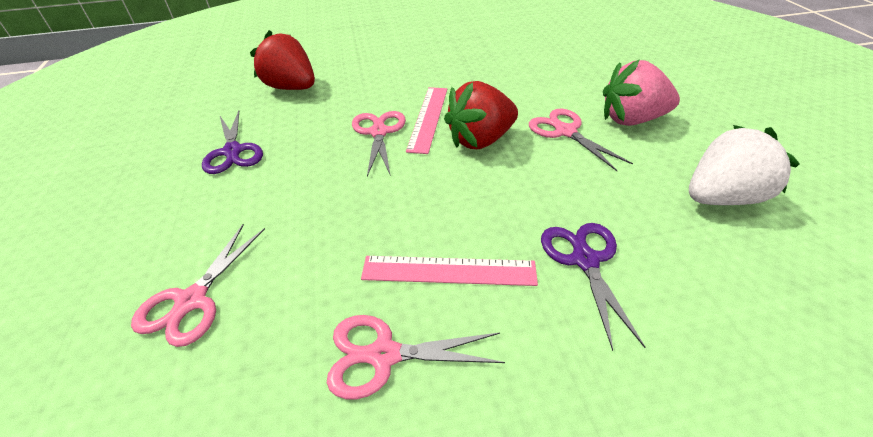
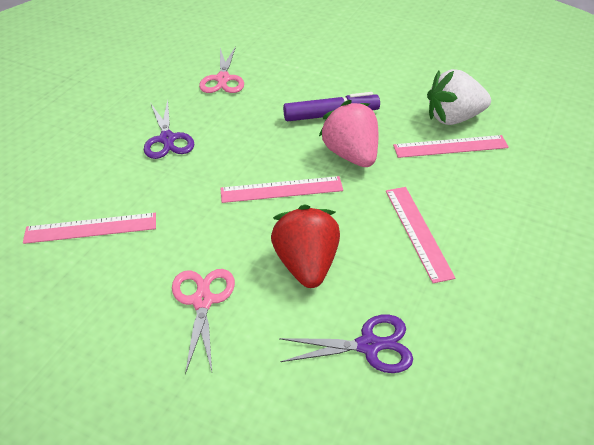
pink ruler: [361,256,538,286] [406,87,447,154] = 2 -> [23,213,156,244] [220,176,343,203] [386,187,455,283] [393,135,509,158] = 4
pink scissors: [131,224,265,347] [327,315,505,399] [352,111,406,176] [529,109,633,171] = 4 -> [172,269,235,374] [199,46,244,93] = 2
purple marker: none = 0 -> [283,92,380,121] = 1
red strawberry: [250,30,315,90] [444,81,518,149] = 2 -> [271,204,340,288] = 1

